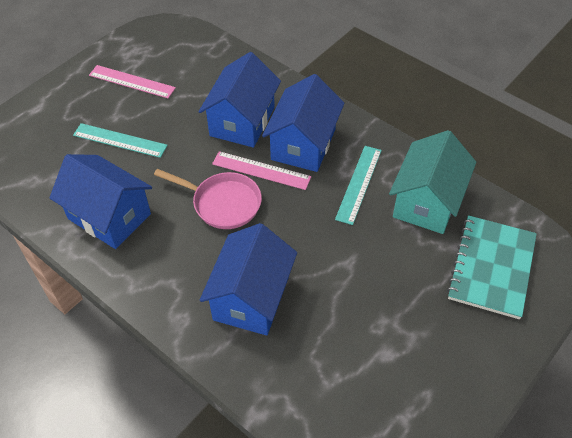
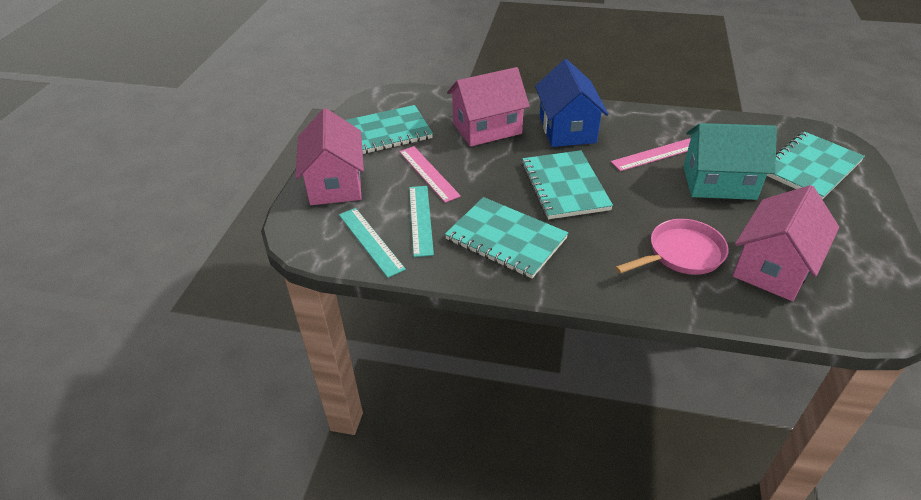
blue house: [49,154,152,249] [199,52,281,148] [200,223,297,335] [262,74,344,172] = 4 -> [535,59,609,147] = 1
pink house: none = 0 -> [295,108,364,205] [447,67,530,147] [733,185,839,301] = 3
turquoise notebook: [447,215,537,319] = 1 -> [345,105,433,154] [445,197,568,279] [522,150,613,219] [767,132,865,200] = 4

